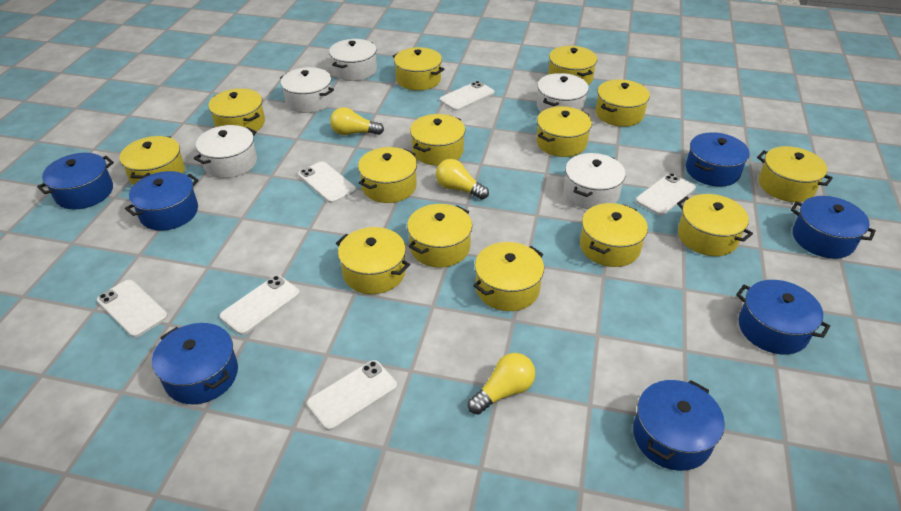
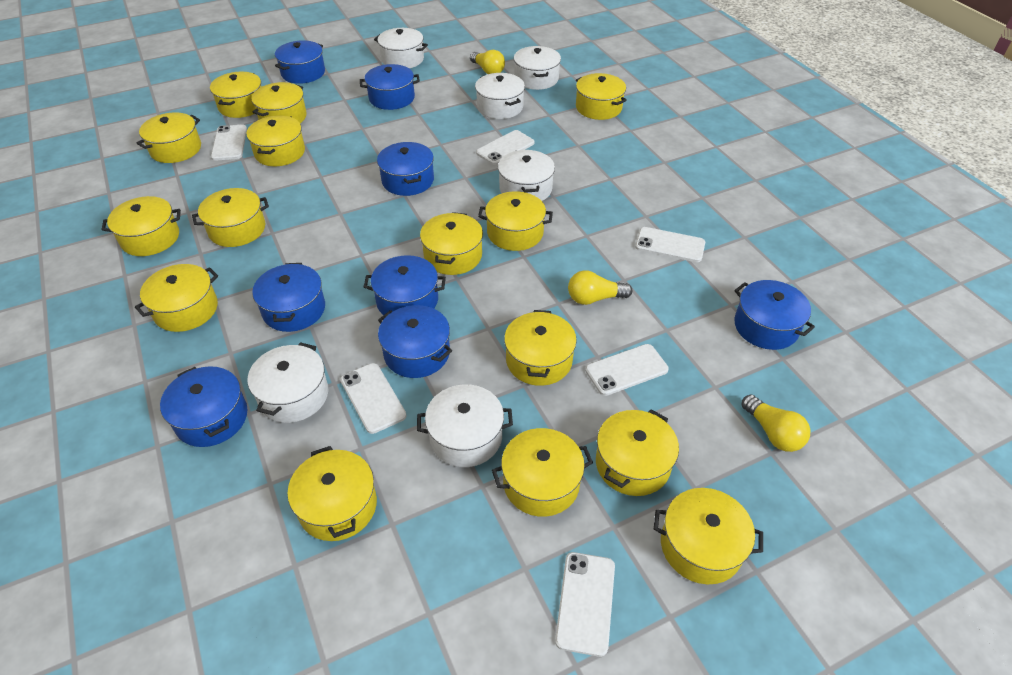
blue pot: [37,153,114,209] [125,171,199,231] [152,323,238,404] [633,380,725,471] [686,132,749,187] [736,280,830,355] [791,196,876,259] = 7 -> [160,366,248,447] [252,263,325,332] [275,40,325,84] [360,64,420,110] [364,255,446,315] [377,142,434,196] [378,305,452,378] [734,280,815,350] = 8
white pot: [194,125,257,178] [280,67,334,113] [329,39,377,81] [537,73,589,112] [564,153,626,209] = 5 -> [247,342,328,423] [374,28,428,68] [417,384,513,467] [475,73,525,119] [498,150,555,201] [514,46,561,90] = 6
yellow pot: [120,136,185,185] [208,88,265,131] [336,227,410,294] [358,147,417,203] [393,47,444,91] [407,204,472,268] [410,114,465,166] [473,242,544,311] [536,106,592,157] [548,46,597,85] [580,203,648,267] [596,79,650,127] [677,194,753,256] [757,146,833,202] = 14 -> [102,196,181,256] [135,264,218,332] [136,113,201,163] [192,188,269,247] [210,72,261,118] [246,115,305,166] [251,82,307,123] [287,446,377,541] [420,212,483,275] [478,191,553,251] [492,428,593,517] [504,310,577,386] [576,73,627,120] [596,410,679,496] [654,488,763,584] = 15

